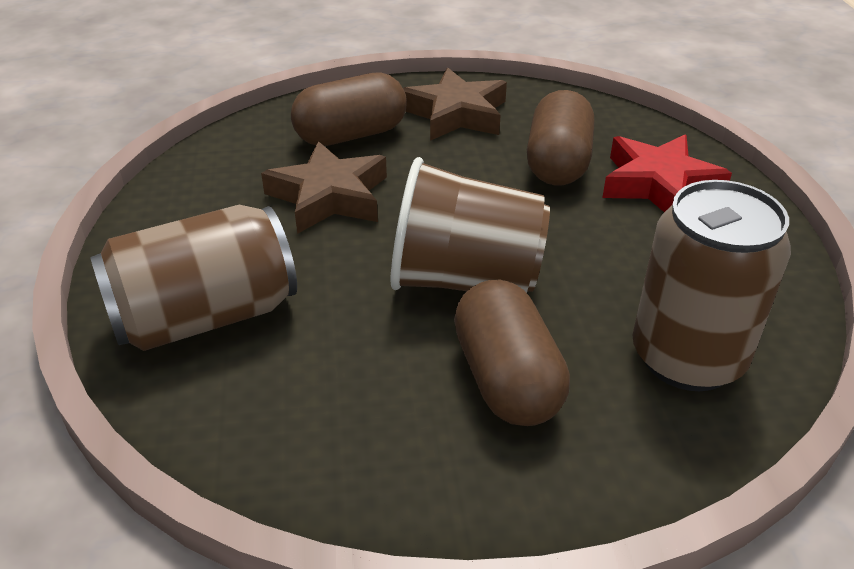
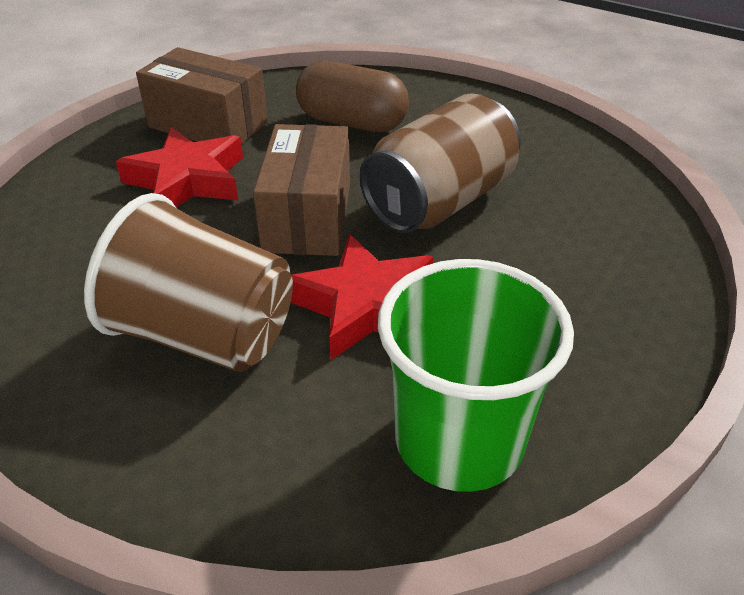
brown box: none = 0 -> [136,47,268,144] [253,124,350,256] = 2
brown can: [90,205,297,351] [632,180,791,391] = 2 -> [360,93,521,233] = 1
brown capsule: [291,72,407,146] [454,279,570,426] [527,90,595,186] = 3 -> [296,60,409,132] = 1
brown star: [261,141,387,234] [403,68,507,141] = 2 -> none = 0
green cup: none = 0 -> [378,259,574,492] = 1
red star: [602,135,732,212] = 1 -> [116,127,243,207] [291,234,434,360] = 2

